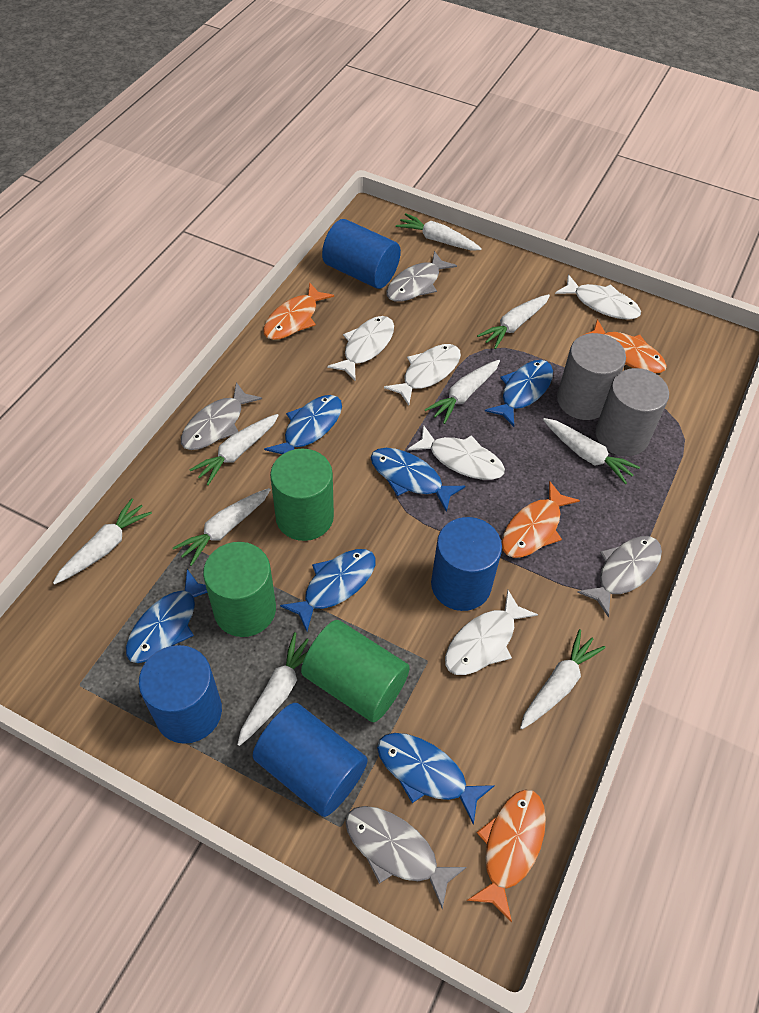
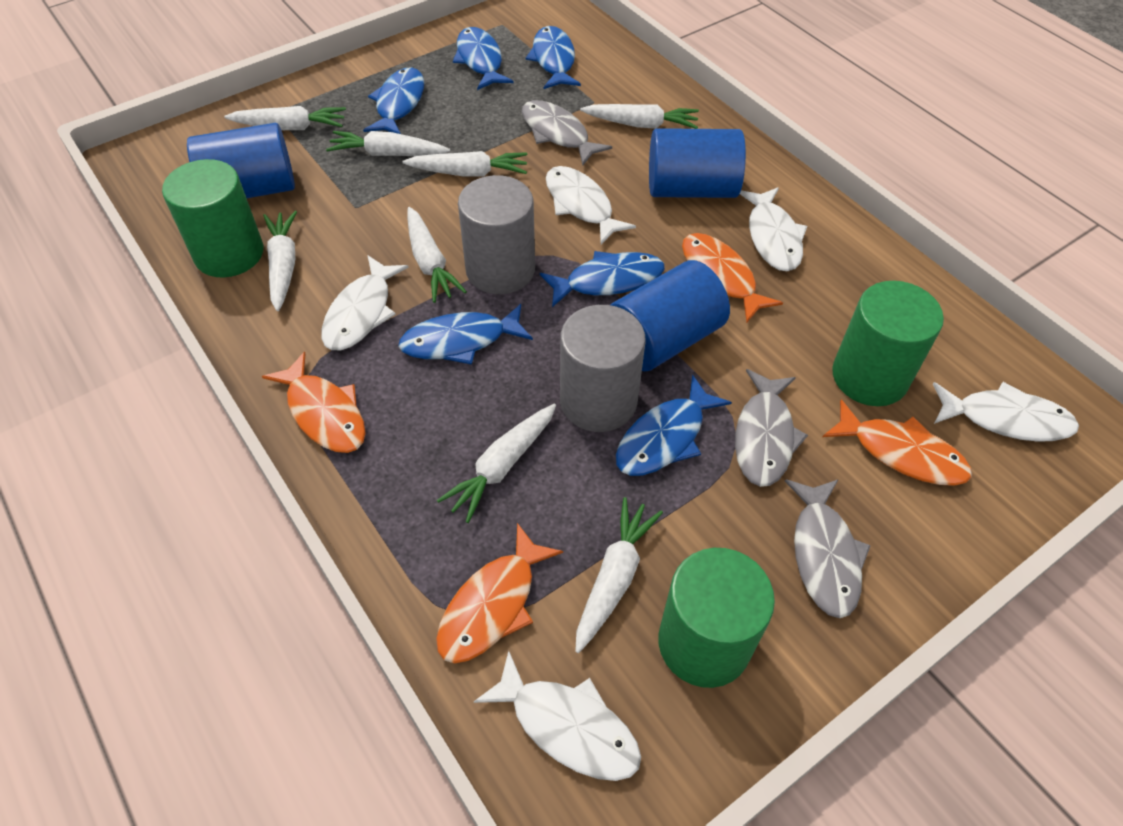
blue cylinder: [139,645,222,744] [253,703,368,817] [322,219,401,289] [431,517,502,611] = 4 -> [187,123,295,198] [611,260,730,372] [649,128,746,198] = 3
grey fish: [181,382,262,450] [345,806,467,909] [386,251,457,302] [577,536,662,617] = 4 -> [522,100,612,165] [735,369,808,487] [785,479,871,618] = 3
white carrot: [53,498,152,585] [173,488,271,566] [189,414,279,485] [237,632,309,746] [396,213,482,250] [425,360,500,424] [477,294,550,349] [520,629,605,729] [543,418,640,484] = 9 -> [224,106,346,130] [263,211,297,311] [326,131,450,156] [402,151,527,177] [407,207,467,303] [437,404,556,523] [575,497,663,653] [580,104,699,129] = 8

